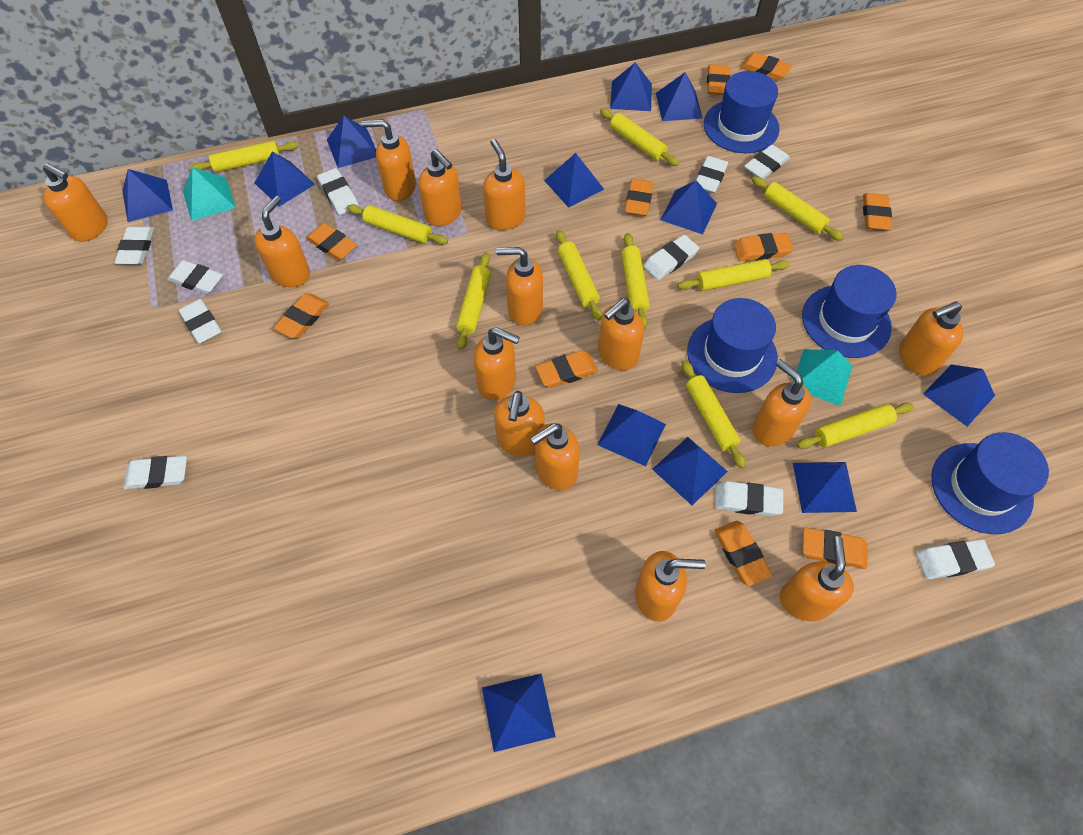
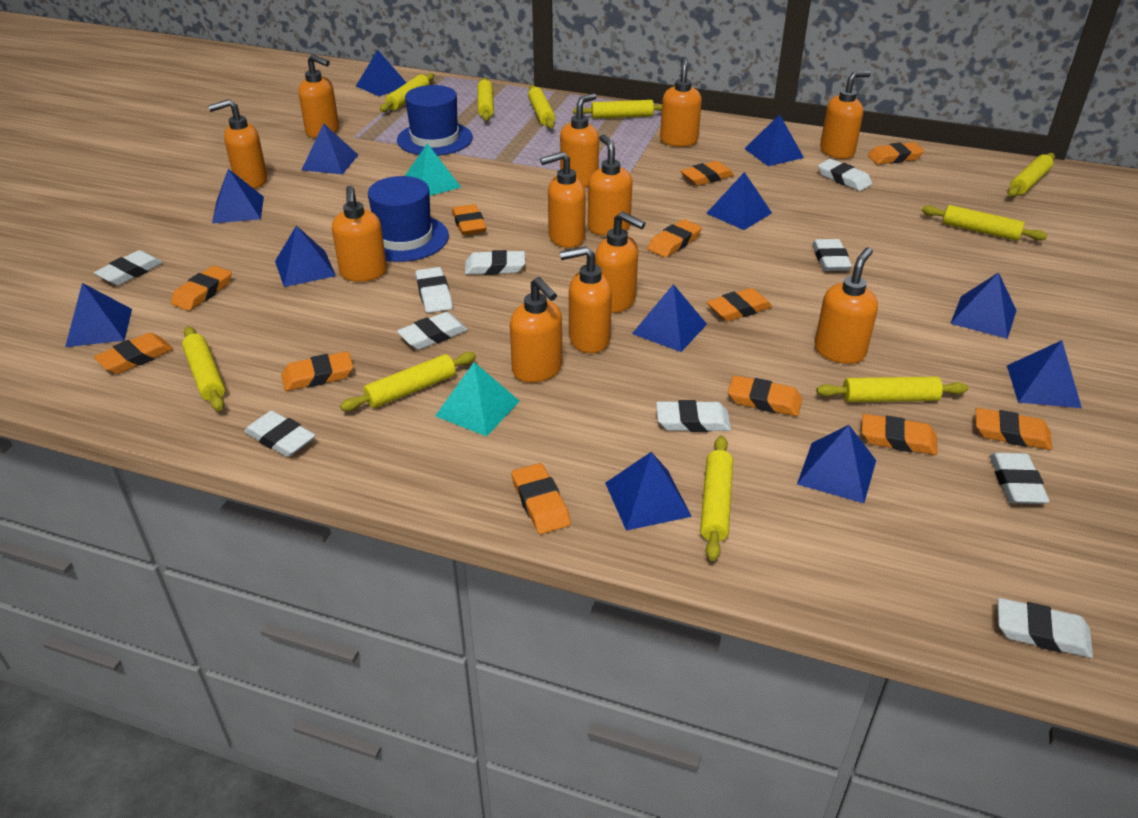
blue hat: [687,298,778,393] [704,71,779,153] [802,265,896,358] [931,432,1049,534] = 4 -> [368,176,449,262] [397,85,473,156] = 2
orange eraser: [274,293,329,338] [306,223,357,261] [535,350,598,388] [625,178,654,216] [707,64,730,95] [714,521,772,586] [733,233,794,261] [740,52,792,81] [803,527,868,569] [863,193,892,231] = 10 -> [94,333,173,374] [171,265,232,311] [281,351,353,391] [452,204,487,235] [511,463,571,534] [647,219,702,258] [680,161,734,186] [707,288,772,321] [728,375,802,416] [862,414,937,455] [868,142,924,164] [976,408,1052,450] = 12
orange soap dispenser: [43,163,108,242] [254,196,310,287] [362,119,416,201] [418,149,462,226] [474,327,520,400] [483,139,526,230] [494,391,545,456] [496,247,543,326] [530,423,580,490] [598,298,644,370] [635,551,706,622] [752,359,811,447] [780,536,854,621] [899,301,963,376] = 14 -> [208,99,268,188] [298,54,339,138] [332,186,387,282] [510,277,562,383] [540,151,586,248] [560,93,599,187] [560,246,612,353] [588,134,633,236] [595,211,645,313] [660,57,702,147] [814,247,878,364] [820,71,871,159] = 12

